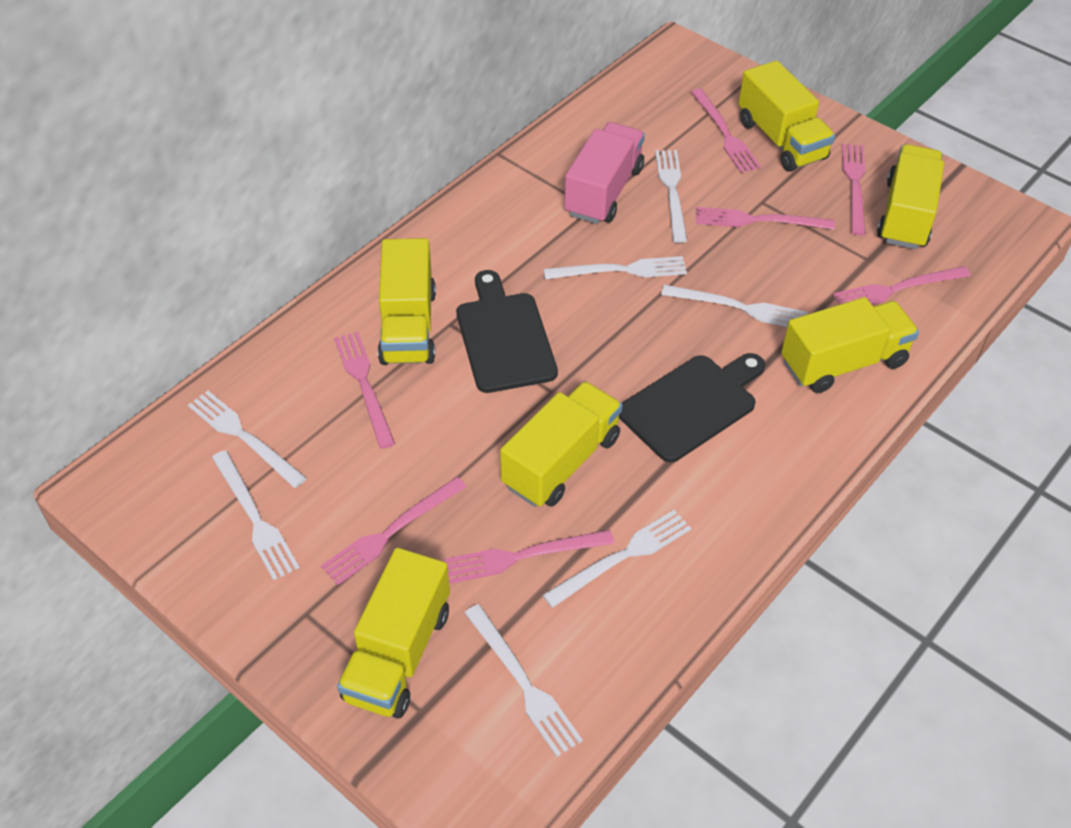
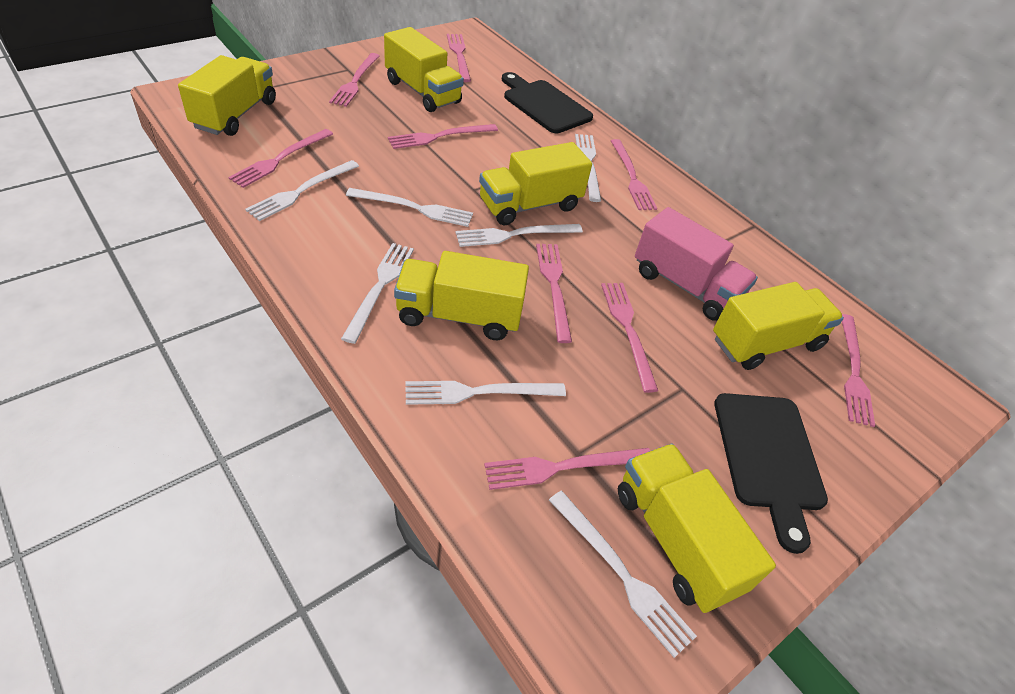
pink fork: [321,477,467,585] [334,332,395,449] [444,530,614,584] [691,88,761,173] [696,207,835,230] [833,266,971,305] [842,144,866,235] = 7 -> [228,129,333,188] [329,53,380,107] [388,124,498,149] [447,34,471,82] [484,448,650,490] [536,244,572,343] [601,283,658,393] [611,139,657,210] [842,314,875,427] = 9

